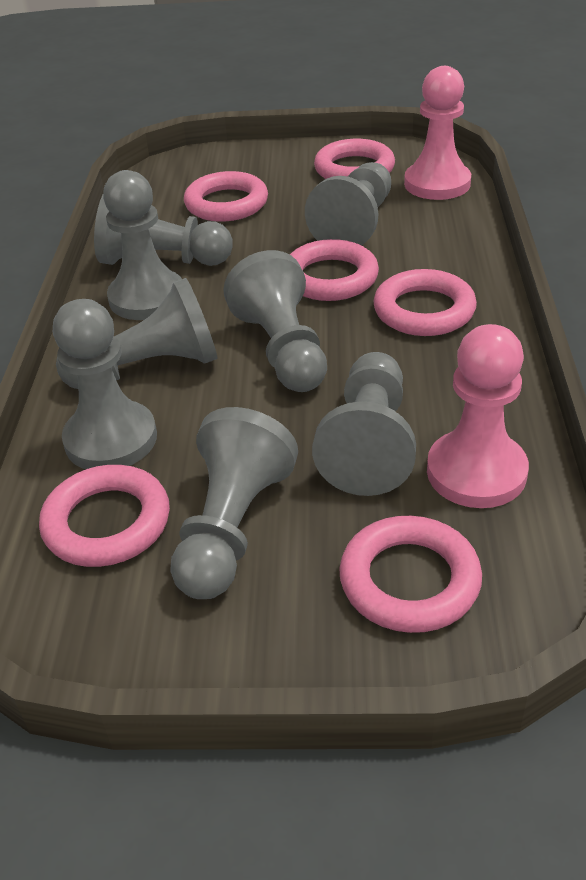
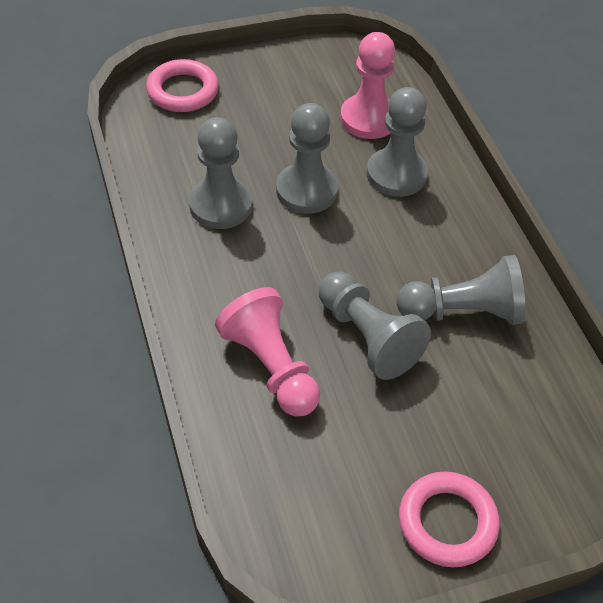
grey pawn: [53,299,157,469] [56,278,218,389] [94,195,233,266] [103,170,182,320] [170,407,298,599] [223,250,327,392] [305,162,391,245] [312,352,416,496] = 8 -> [189,118,252,229] [276,103,338,214] [319,272,431,380] [367,87,428,197] [397,255,525,325] = 5
pink ring: [39,465,170,567] [184,171,268,222] [290,239,379,301] [314,139,395,179] [340,516,482,633] [374,269,477,336] = 6 -> [146,59,219,112] [399,472,500,567] = 2

